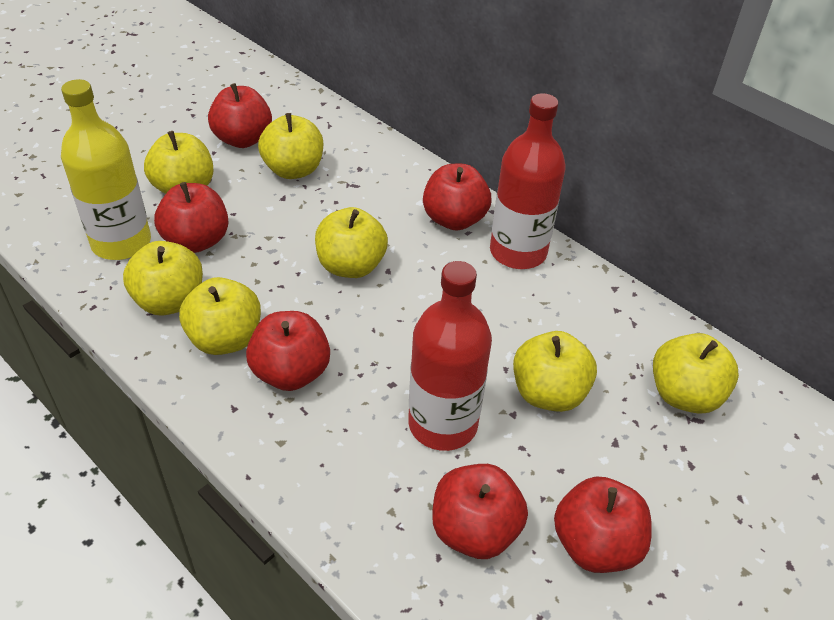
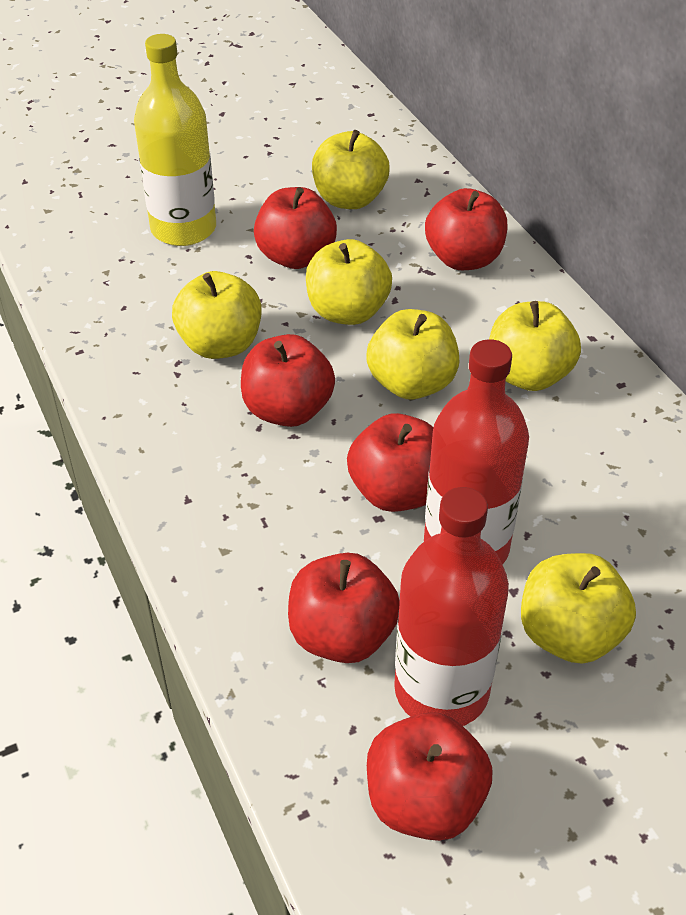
yellow apple: [123,241,203,316] [144,131,214,194] [179,277,261,355] [258,113,323,179] [315,207,388,278] [513,331,597,412] [653,333,739,414] = 7 -> [172,271,261,359] [306,239,392,325] [312,130,390,209] [366,309,459,399] [489,301,581,391] [521,553,636,663] = 6

